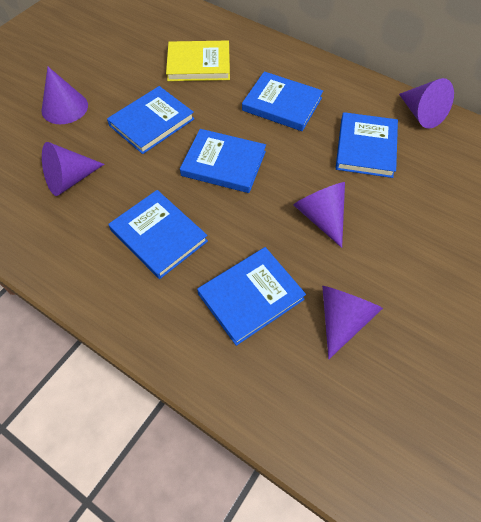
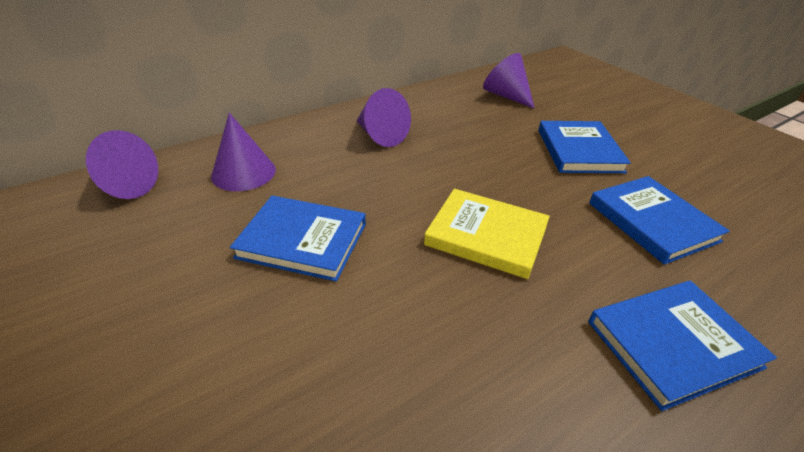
blue book: [107,86,194,154] [109,190,208,279] [180,129,266,193] [197,247,306,346] [242,71,323,131] [336,112,398,178] = 6 -> [230,196,366,282] [538,121,631,173] [588,281,777,411] [589,176,730,265] = 4
purple cone: [41,67,88,124] [42,142,105,196] [294,182,345,248] [322,286,383,359] [399,78,454,129] = 5 -> [86,130,158,199] [211,113,276,191] [356,88,411,147] [483,53,534,108] = 4

